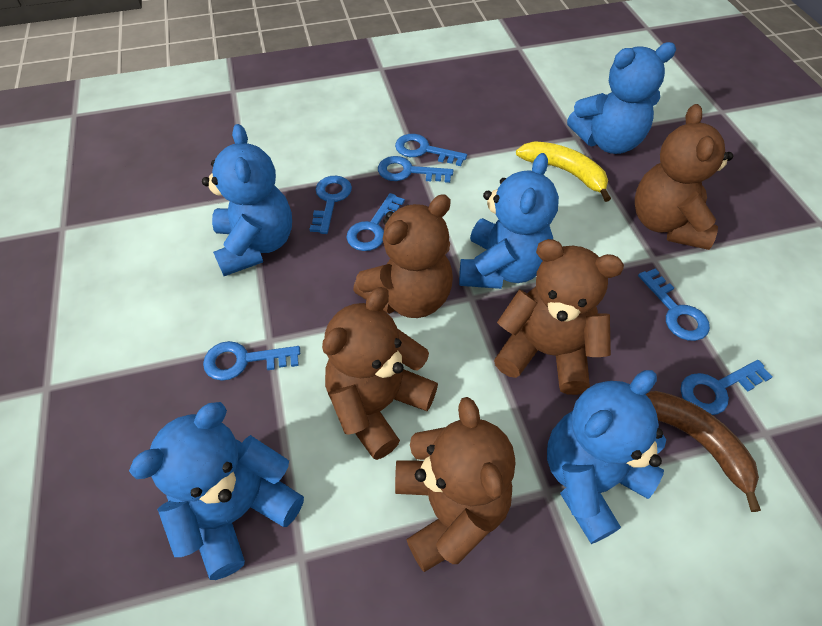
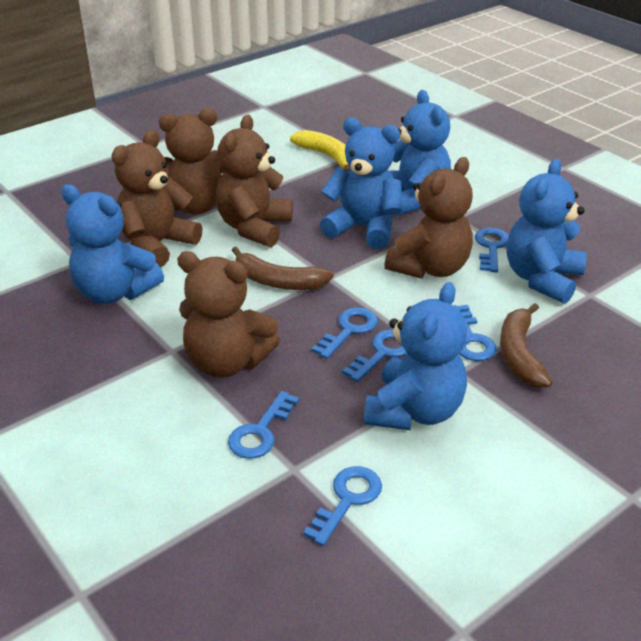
blue key: [203,341,300,381] [310,176,352,234] [346,193,405,251] [378,156,453,183] [395,134,467,166] [638,269,710,341] [680,360,772,415] = 7 -> [228,391,299,459] [303,466,382,546] [312,307,378,359] [342,329,407,382] [453,305,497,361] [475,228,509,272] = 6
brown banana: [645,391,761,512] = 1 -> [232,247,334,290] [500,303,553,388] = 2

